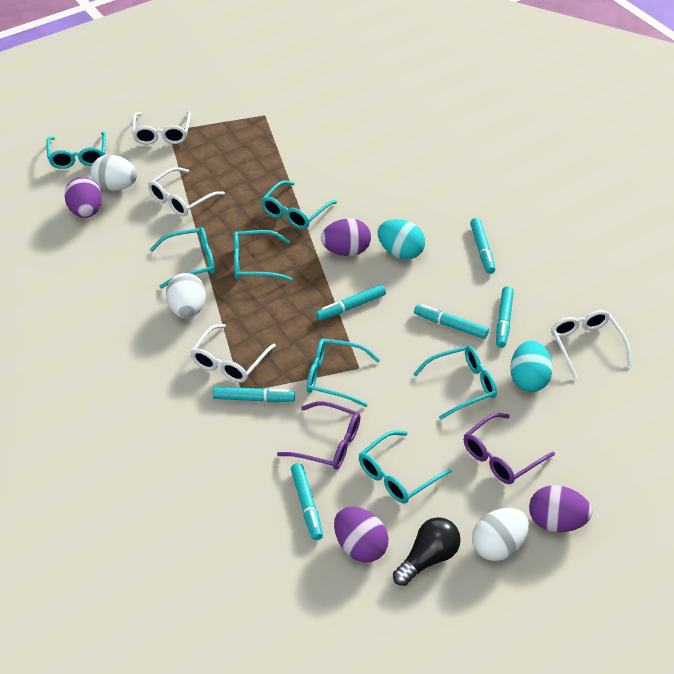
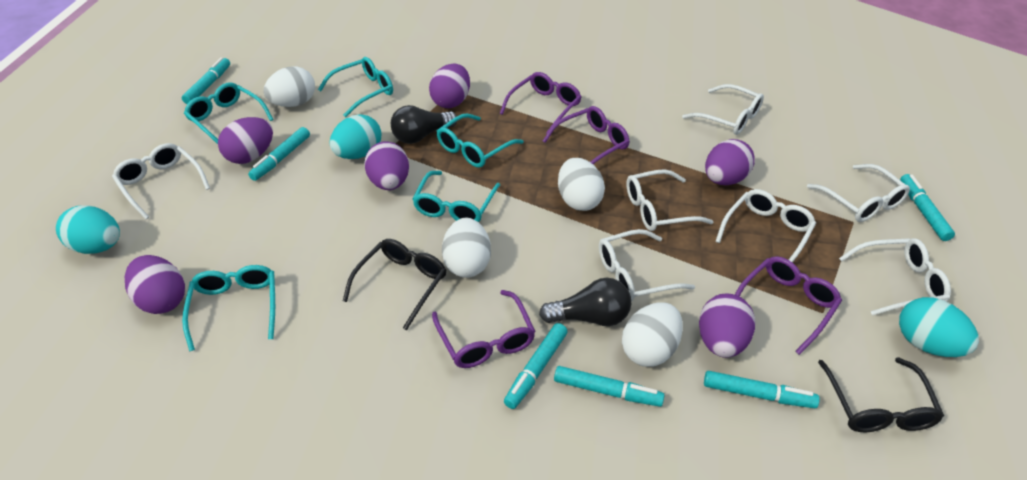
black glasses: none = 0 -> [343,239,446,330] [818,357,944,432] = 2
black light bulb: [393,517,461,586] = 1 -> [391,105,457,144] [539,278,631,326] = 2
purple egg: [64,177,102,218] [321,218,371,256] [334,506,389,562] [529,485,592,532] = 4 -> [125,255,185,314] [218,117,273,164] [364,141,409,190] [429,63,470,108] [699,293,755,358] [705,139,754,185] = 6
purple glasses: [277,401,361,470] [463,413,555,484] = 2 -> [432,290,536,368] [500,72,581,134] [543,106,630,164] [735,256,842,355] = 4
turquoise egg: [378,219,425,260] [510,340,553,392] = 2 -> [56,205,120,254] [329,114,381,159] [899,297,979,357] = 3
turquoise glasses: [46,132,106,169] [150,228,215,289] [234,230,292,281] [261,181,337,229] [307,339,380,407] [359,431,452,503] [413,346,497,420] = 7 -> [182,265,275,351] [184,82,274,144] [318,57,393,117] [412,171,500,222] [437,114,524,168] = 5
white egg: [91,155,137,191] [166,273,206,318] [472,508,529,561] = 3 -> [263,67,315,107] [442,218,491,278] [558,158,605,211] [622,302,683,367] = 4
white glasses: [132,111,191,145] [148,167,225,217] [191,324,276,383] [551,310,632,379] = 4 -> [112,143,210,219] [599,229,695,301] [626,169,714,231] [682,84,764,135] [715,189,816,263] [807,164,910,222] [839,238,951,316] = 7

